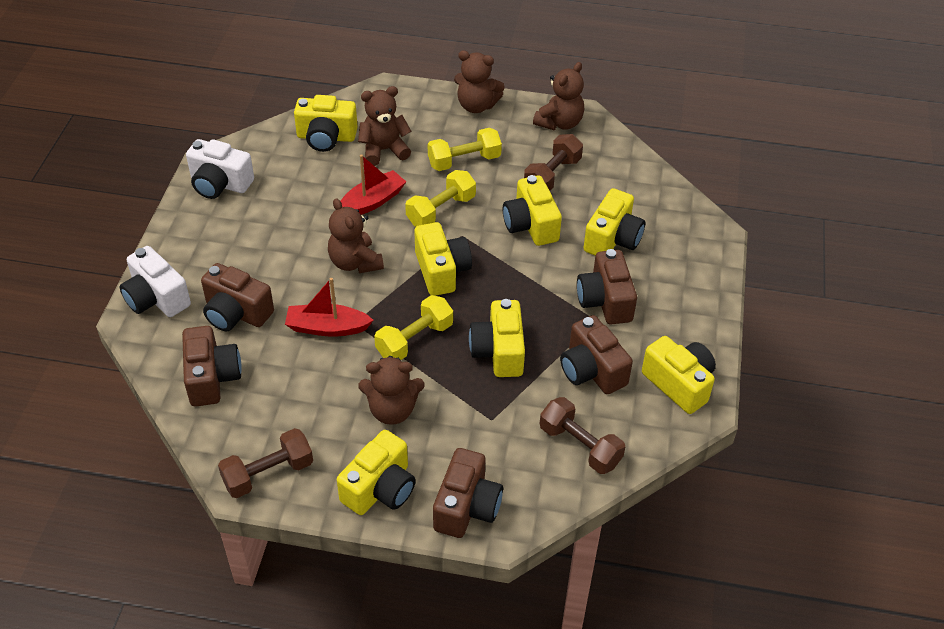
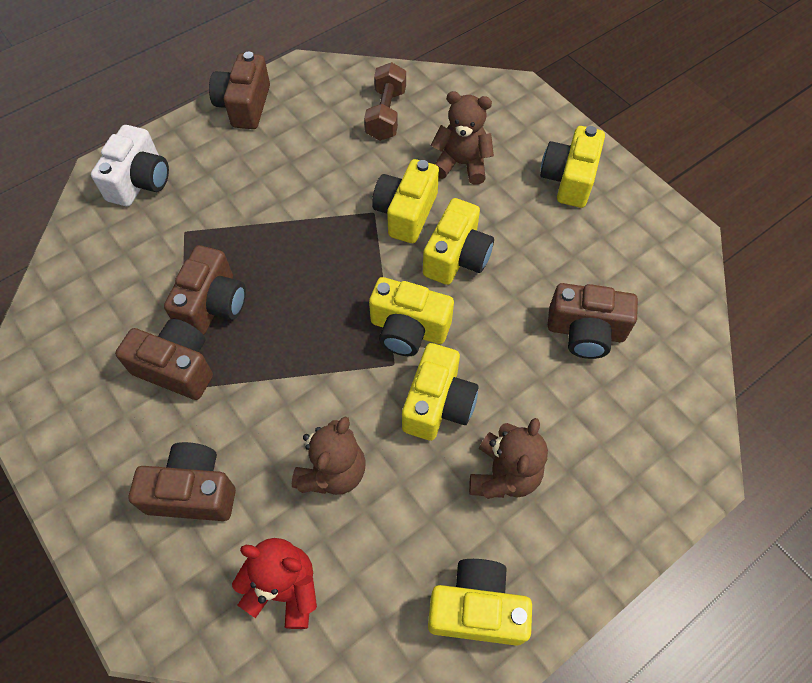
brown dumbbell: [218,428,313,498] [524,134,583,191] [540,397,625,474] = 3 -> [364,62,406,141] = 1
brown teddy bear: [328,198,384,273] [358,86,411,166] [359,356,424,425] [454,50,505,113] [533,62,584,130] = 5 -> [292,416,366,495] [431,91,494,185] [469,418,548,499] = 3
red boat: [285,278,373,337] [340,154,406,215] = 2 -> none = 0
red teddy bear: none = 0 -> [232,538,317,629] = 1
white camera: [120,246,191,317] [186,139,254,199] = 2 -> [91,125,169,206] = 1
yellow camera: [294,95,358,152] [337,430,416,515] [414,222,472,296] [469,299,525,377] [503,175,562,246] [584,188,645,256] [642,336,716,414] = 7 -> [369,277,454,356] [372,159,439,243] [402,343,479,441] [423,198,494,285] [428,559,532,646] [540,126,605,208] = 6
yellow dumbbell: [374,295,453,360] [405,170,476,227] [428,128,502,171] = 3 -> none = 0

